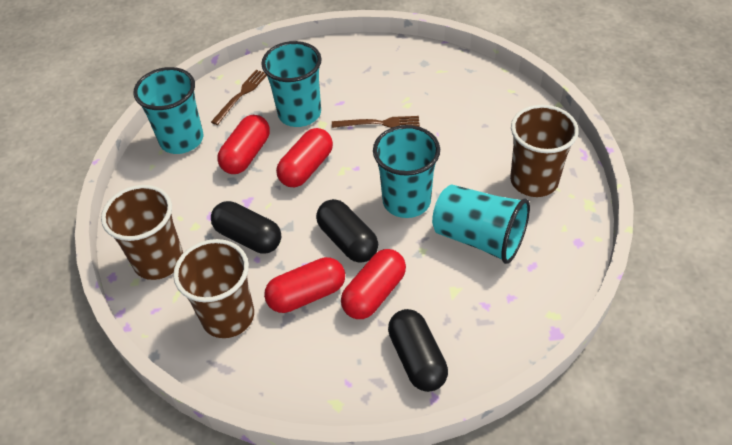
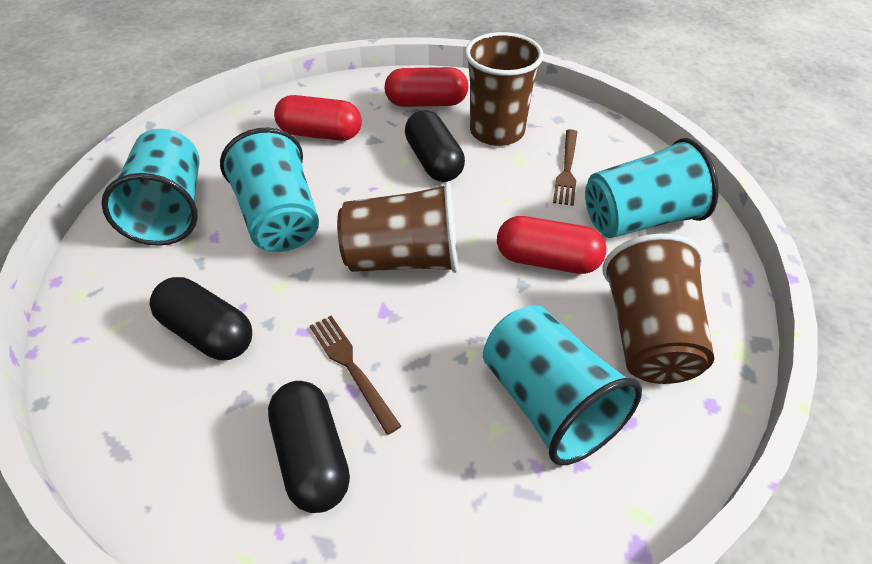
red capsule: [217,115,270,174] [264,257,345,313] [276,128,333,187] [341,249,406,319] = 4 -> [274,95,362,141] [384,67,468,107] [497,216,607,274] = 3

